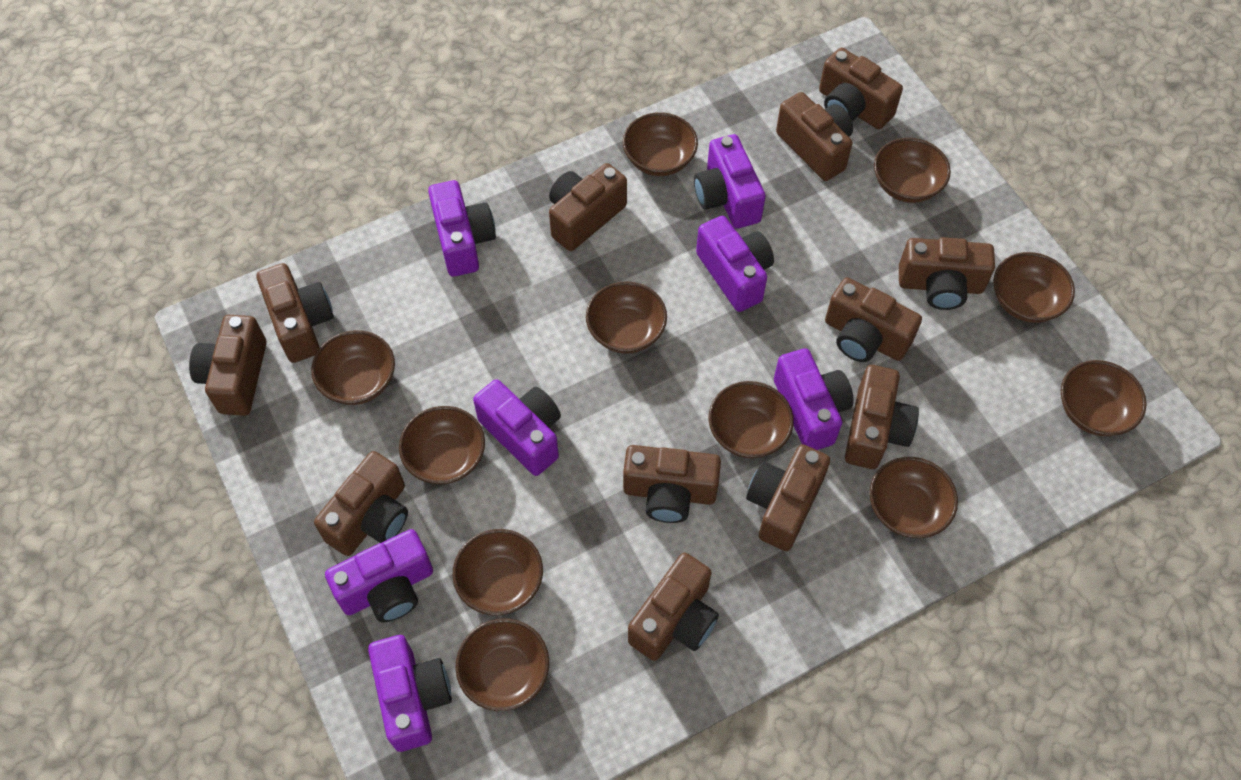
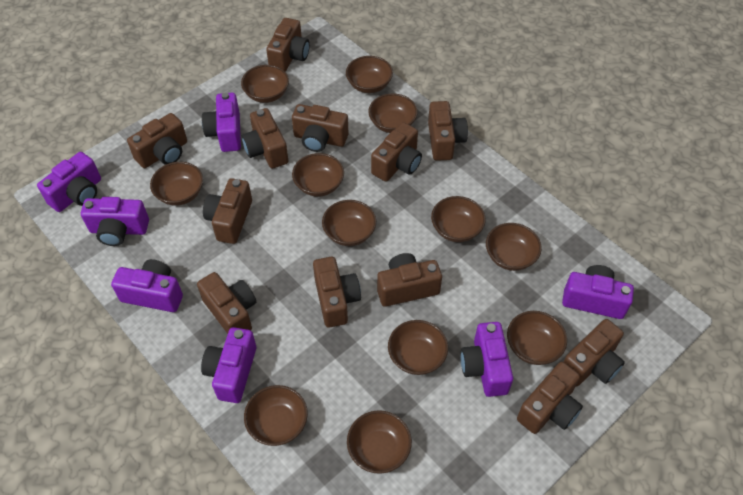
brown bowl: [311,330,395,405] [399,406,485,484] [453,529,543,615] [455,619,549,711] [586,281,667,354] [623,112,698,176] [709,381,794,458] [869,457,958,538] [874,138,951,203] [993,252,1075,323] [1061,360,1147,436] = 11 -> [150,162,203,206] [241,65,289,103] [244,385,308,446] [292,153,344,197] [322,200,376,246] [346,56,393,93] [347,410,412,474] [368,93,418,133] [388,320,448,375] [431,196,486,242] [486,223,542,271] [507,311,567,365] = 12

